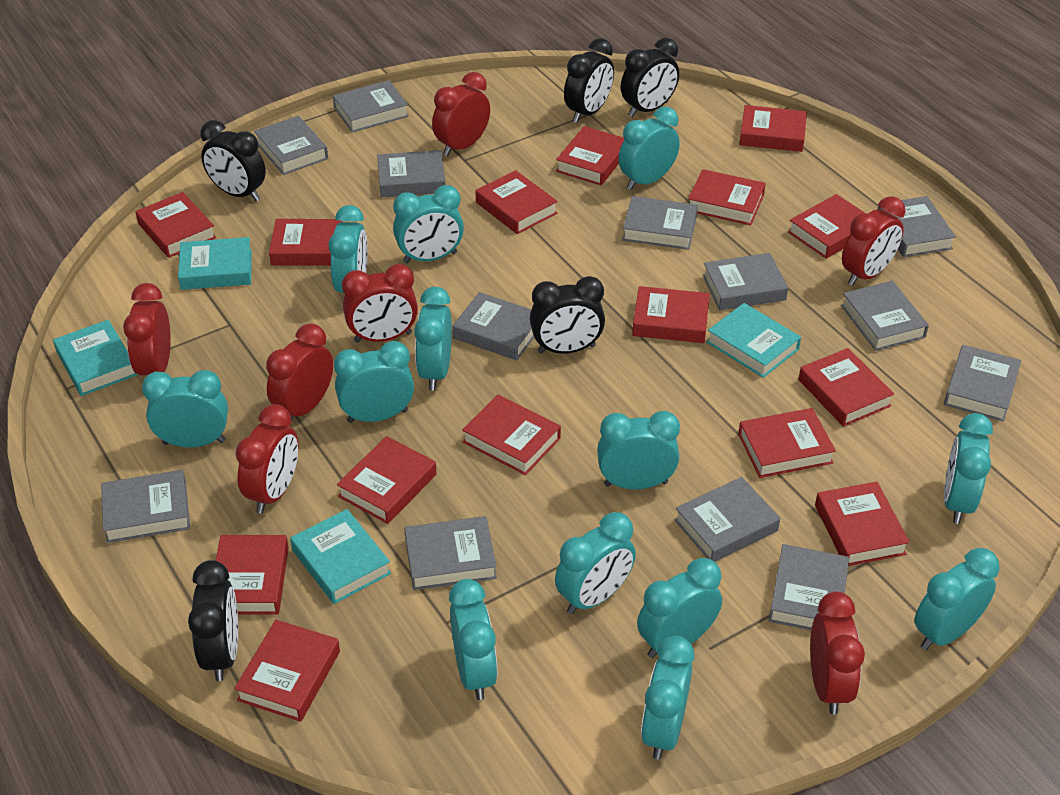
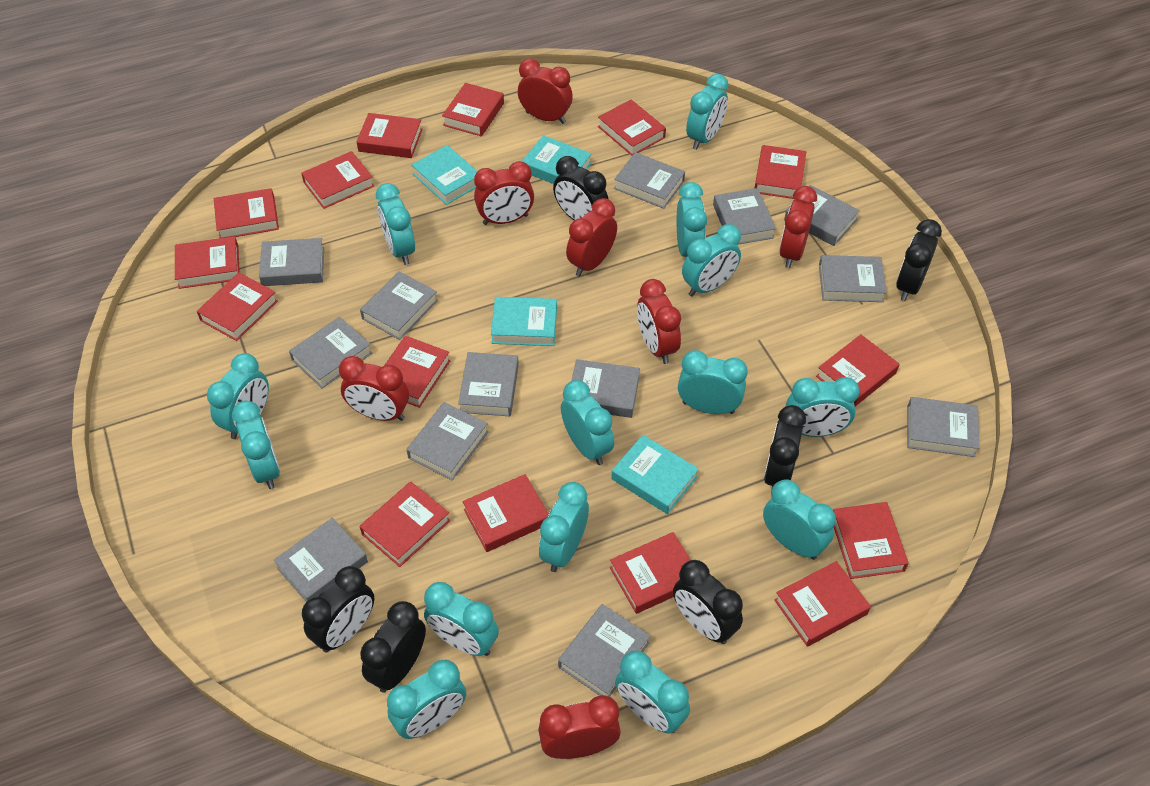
black clock: [188,560,238,681] [200,120,266,201] [530,276,605,354] [564,38,614,123] [621,38,679,117] = 5 -> [302,566,374,653] [360,601,426,693] [553,156,608,220] [673,560,743,644] [764,405,806,491] [896,219,942,301] = 6
turquoise clock: [142,370,228,447] [328,205,368,293] [334,341,414,423] [393,185,464,263] [414,287,452,391] [449,579,498,700] [555,512,636,614] [597,411,680,489] [618,107,680,190] [637,558,722,658] [641,636,694,759] [914,548,999,650] [944,413,993,524] = 13 -> [207,353,269,439] [232,401,280,489] [376,183,415,265] [387,660,466,739] [424,582,499,656] [539,482,589,572] [561,380,614,465] [615,651,690,733] [677,182,707,257] [678,350,748,414] [682,224,741,297] [686,74,728,150] [763,479,836,560] [786,377,860,437] = 14

